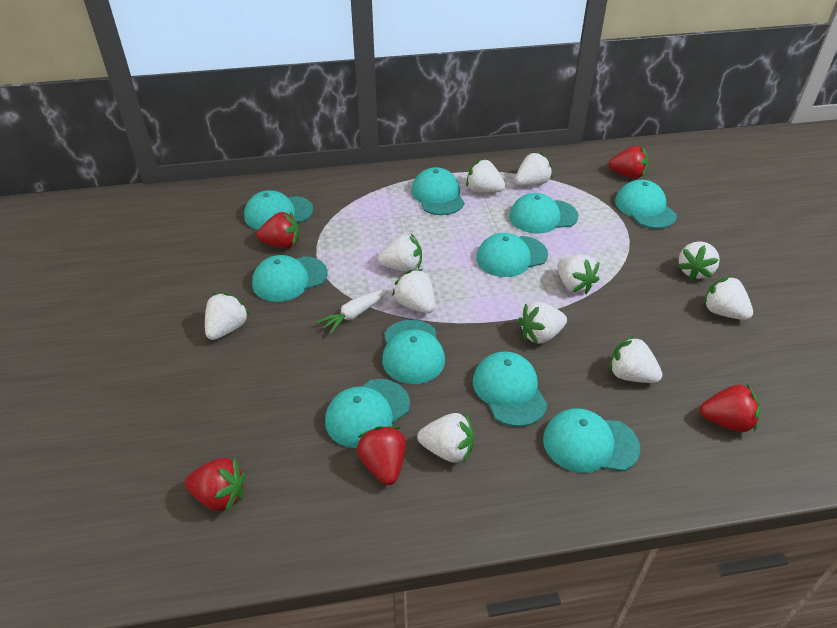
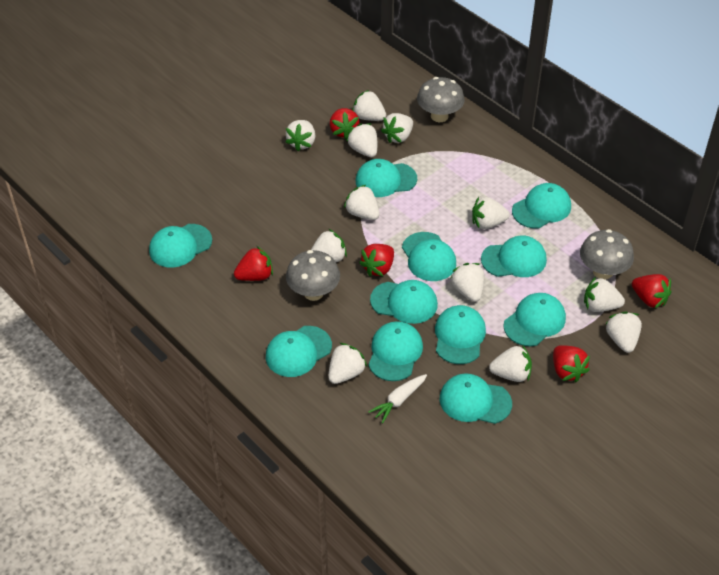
grey mushroom: none = 0 -> [286,250,340,301] [417,77,465,122] [580,229,634,280] = 3
turquoise cap: [244,190,313,230] [252,255,327,302] [325,379,410,448] [382,320,445,384] [411,167,464,215] [473,351,548,427] [476,233,548,277] [509,193,578,233] [543,408,640,473] [615,180,677,229] = 10 -> [149,224,212,268] [266,326,332,377] [356,159,417,197] [368,321,423,381] [370,280,438,324] [402,232,456,281] [435,305,486,364] [440,373,512,424] [481,236,547,277] [503,293,566,346] [512,183,571,229] = 11
white strawberry: [205,293,250,340] [378,234,422,272] [392,269,435,313] [417,413,474,463] [466,159,505,193] [515,152,553,186] [519,302,567,344] [557,255,599,294] [609,336,662,383] [677,241,720,281] [703,276,753,320] = 11 -> [286,120,315,151] [311,229,347,262] [328,343,367,384] [344,185,380,220] [346,123,377,157] [352,90,386,121] [381,113,413,143] [450,263,484,302] [472,197,510,229] [489,345,532,382] [584,277,625,312] [605,311,642,353] = 12

